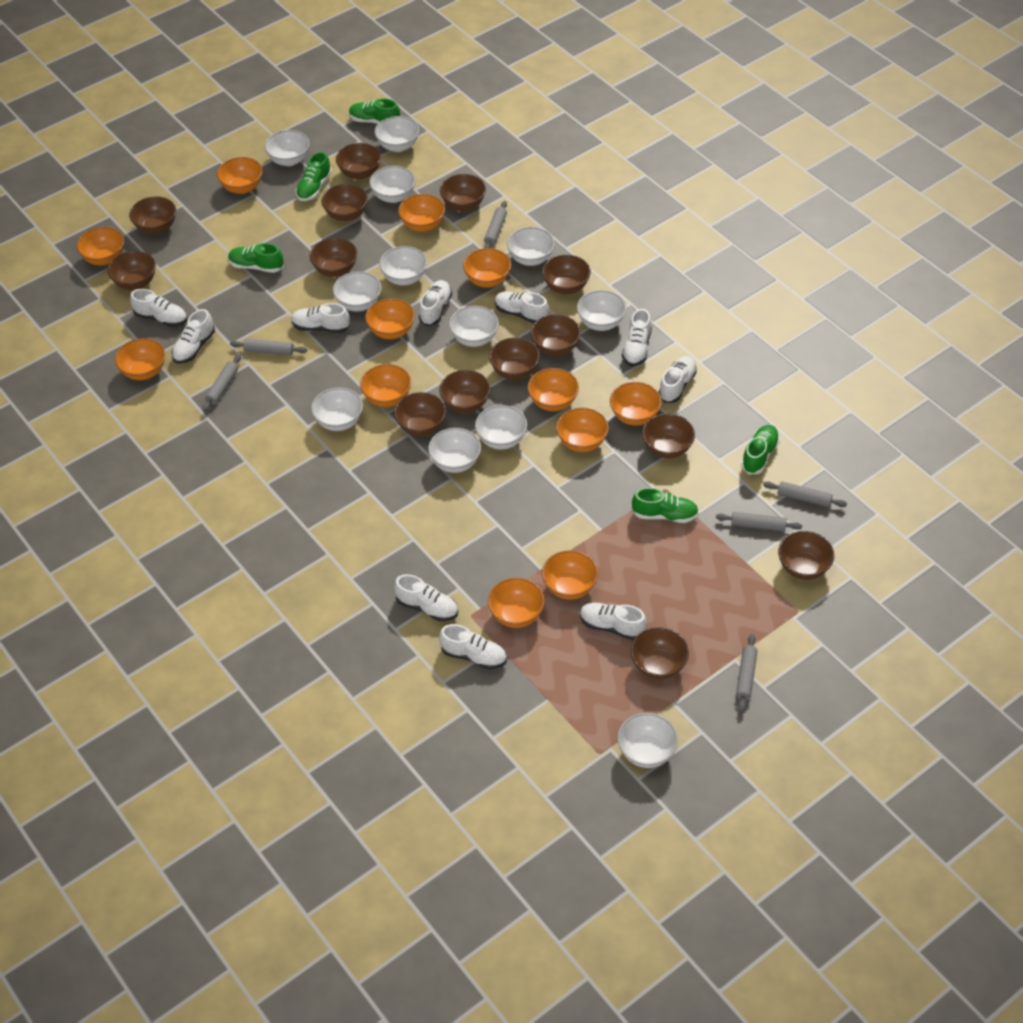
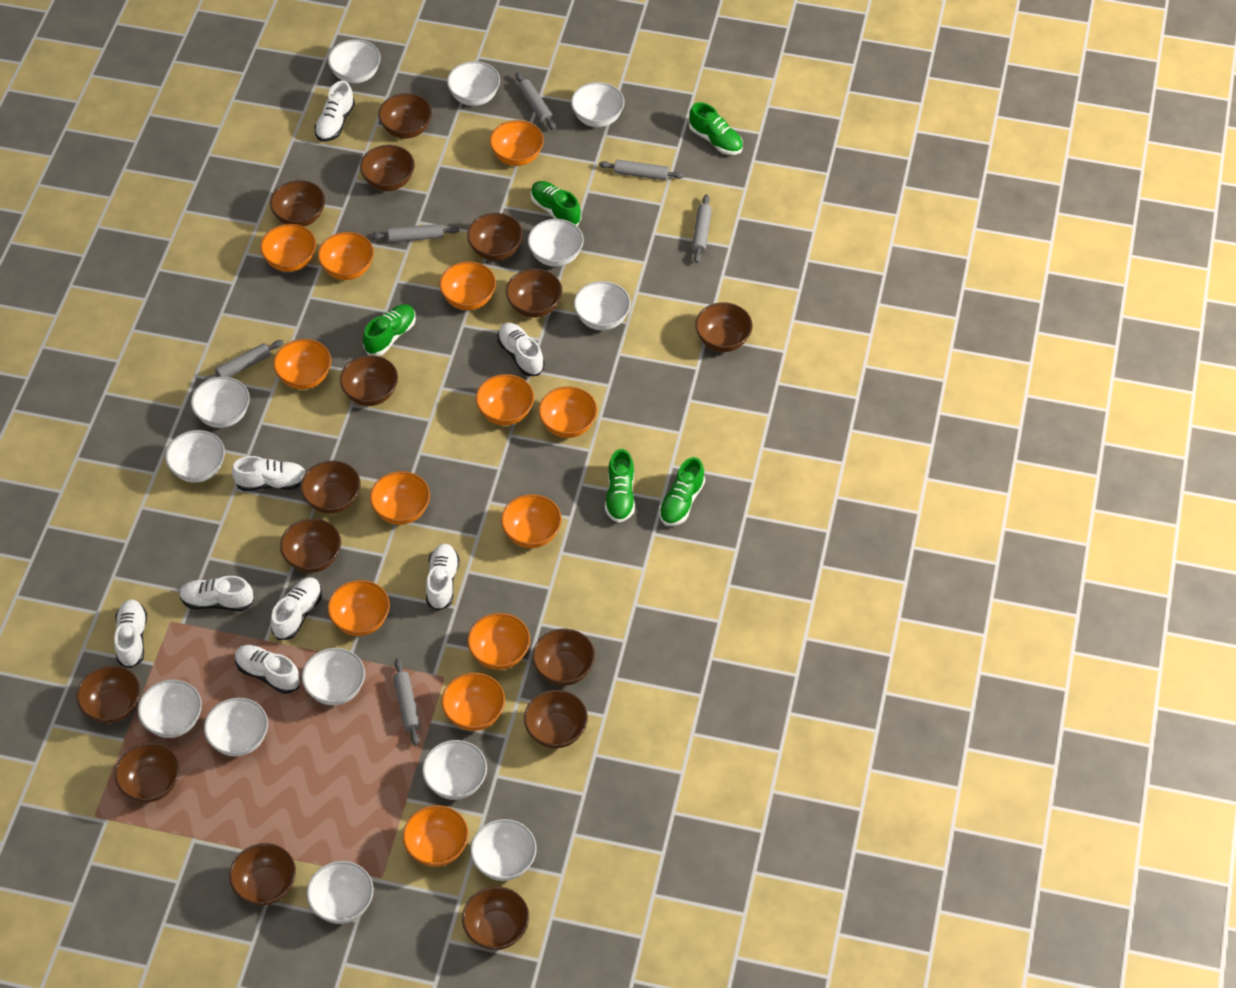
brown bowl: [108,251,156,290] [129,196,176,234] [310,238,357,277] [321,184,368,221] [336,143,381,179] [394,392,446,436] [439,370,490,413] [440,174,486,211] [489,338,540,380] [531,314,581,356] [542,255,591,294] [631,627,689,679] [642,414,695,458] [778,531,834,580] = 14 -> [76,665,140,723] [114,743,180,803] [229,843,296,906] [270,180,325,227] [280,518,341,573] [300,460,360,514] [340,355,398,406] [360,145,415,191] [378,93,432,139] [462,886,529,950] [467,213,523,261] [506,269,562,318] [524,690,588,748] [532,629,595,686] [695,302,753,352] = 15
orange bowl: [77,227,124,265] [115,338,165,380] [217,157,263,194] [360,364,411,407] [365,298,415,339] [398,194,445,232] [463,248,511,288] [488,578,545,628] [528,368,579,411] [542,550,598,600] [556,408,609,452] [610,382,662,426] = 12 -> [260,224,316,272] [273,339,331,389] [318,232,374,280] [328,580,390,636] [370,471,430,525] [403,805,469,867] [439,261,496,310] [441,673,505,731] [468,613,530,670] [476,374,534,425] [490,120,544,166] [501,494,562,548] [539,386,597,438] = 13
white bowl: [265,130,310,166] [311,387,363,431] [333,271,381,312] [369,166,415,203] [375,116,419,152] [379,246,427,285] [428,428,481,473] [449,306,499,347] [475,405,527,450] [507,227,555,266] [577,290,626,331] [617,713,678,768] = 12 -> [138,680,202,738] [165,430,225,483] [191,377,250,428] [204,698,268,756] [302,648,365,705] [307,861,374,924] [328,39,381,83] [422,740,487,800] [447,61,500,106] [470,819,537,881] [528,219,584,267] [571,82,625,127] [574,281,631,330] = 13
white shoe: [130,289,188,327] [172,309,215,364] [291,303,350,333] [394,574,458,621] [419,280,452,326] [439,624,507,669] [495,291,549,323] [580,603,647,640] [622,309,652,366] [658,356,697,403] = 10 -> [114,599,147,668] [179,576,254,611] [232,456,306,491] [235,645,301,694] [271,577,322,640] [314,81,355,142] [426,544,460,611] [497,323,545,376] = 8

